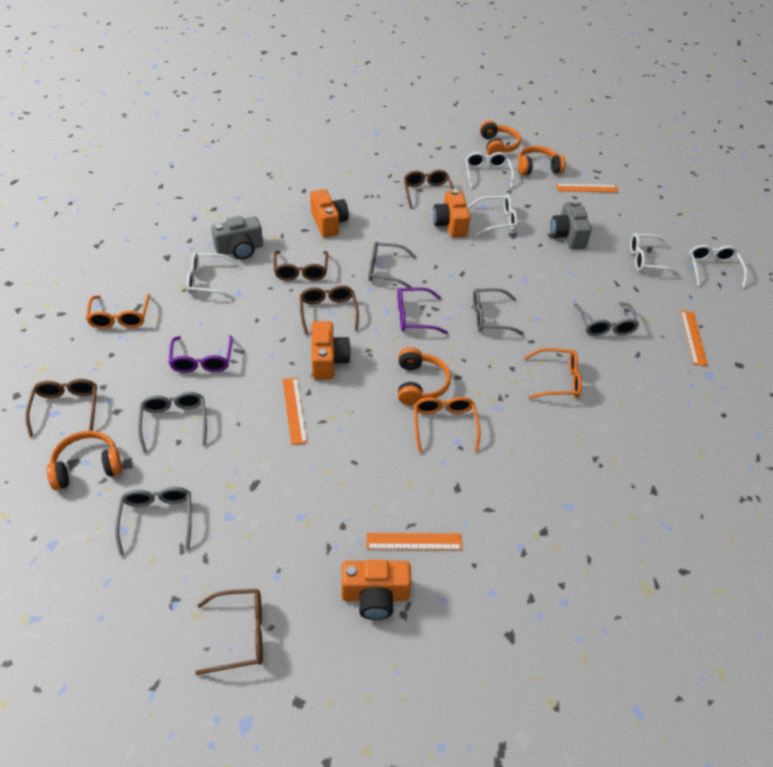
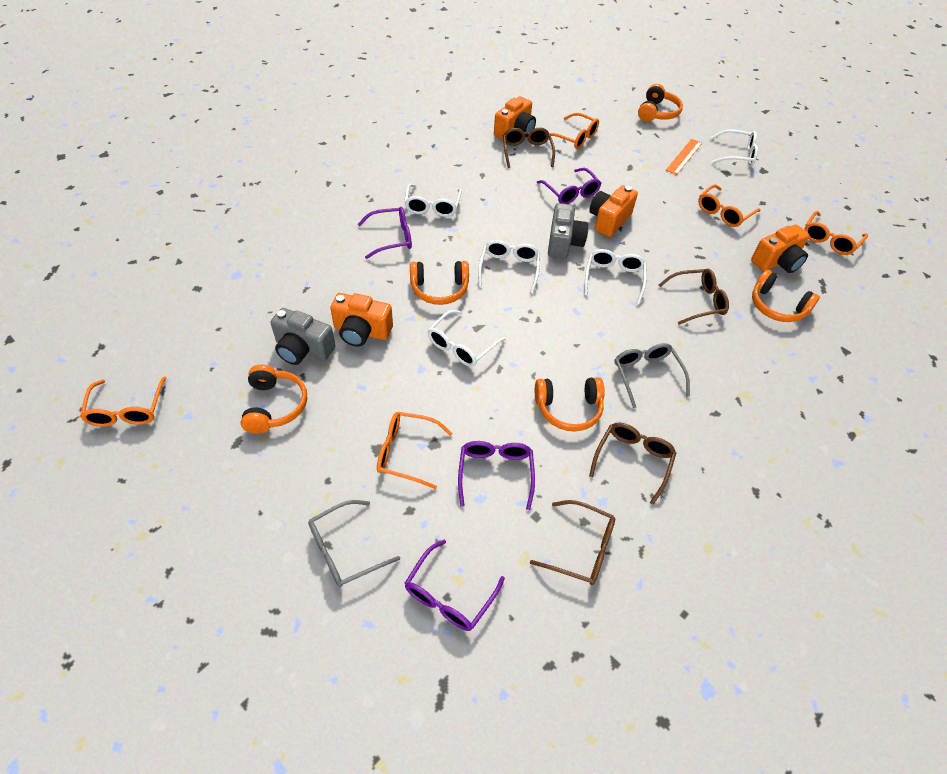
brown glasses: [26,379,97,437] [195,589,263,675] [273,251,328,281] [300,285,359,335] [404,170,454,209] = 5 -> [503,127,555,168] [530,500,615,585] [589,423,676,505] [659,269,729,325] = 4
grey glasses: [115,487,192,556] [138,392,207,453] [368,242,416,288] [473,288,524,335] [574,302,639,336] = 5 -> [308,500,400,587] [615,343,690,408] = 2
orange glasses: [86,294,150,329] [414,397,480,453] [524,348,582,399] = 3 -> [80,376,166,427] [377,412,452,489] [550,113,599,149] [698,184,760,227] [804,211,868,255] = 5
orange headphones: [47,431,123,490] [398,347,451,405] [480,120,521,156] [518,146,566,175] = 4 -> [241,364,307,434] [410,261,469,305] [535,377,605,431] [638,84,683,122] [752,270,820,322] = 5
orange ruler: [282,378,308,445] [367,533,462,550] [556,184,619,192] [680,311,708,366] = 4 -> [666,139,702,175] = 1
purple glasses: [169,335,233,373] [397,287,448,334] = 2 -> [358,207,412,259] [405,539,505,631] [458,441,535,510] [536,168,601,204] = 4

